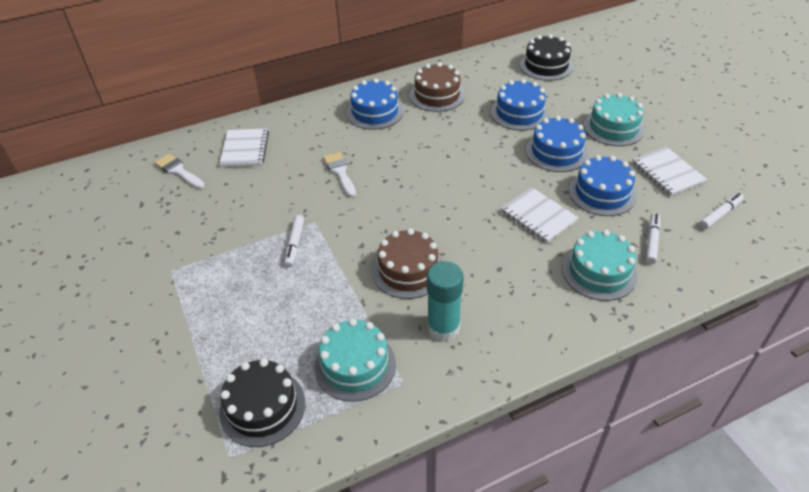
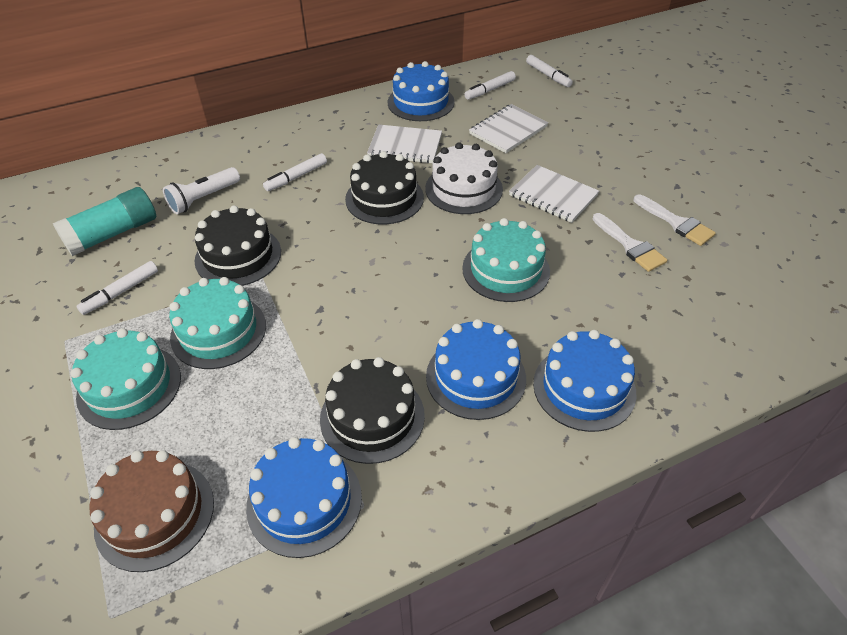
black cake: [219,359,305,447] [520,34,573,81] = 2 -> [195,206,281,286] [320,357,425,464] [345,151,424,225] = 3
brown cake: [372,228,442,299] [410,62,465,112] = 2 -> [89,450,214,572] = 1
white cake: none = 0 -> [425,142,503,214] = 1
white flashlight: none = 0 -> [163,167,240,214] = 1
white marker: [284,215,304,267] [646,213,660,264] [699,193,744,229] = 3 -> [77,261,158,315] [263,153,327,191] [464,71,516,100] [526,55,573,87] = 4

